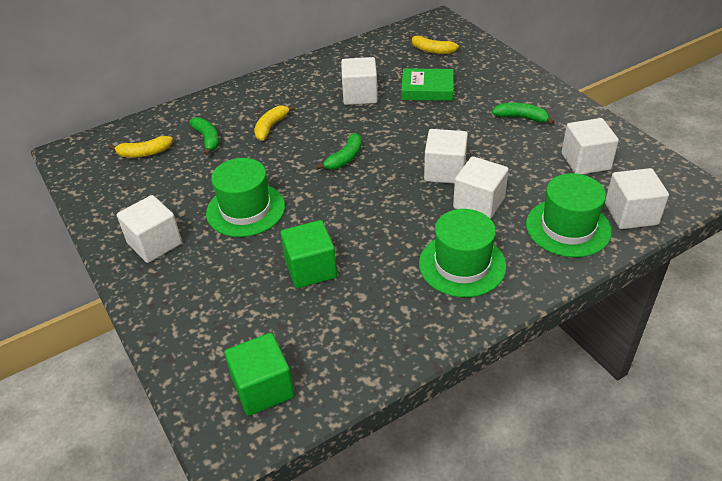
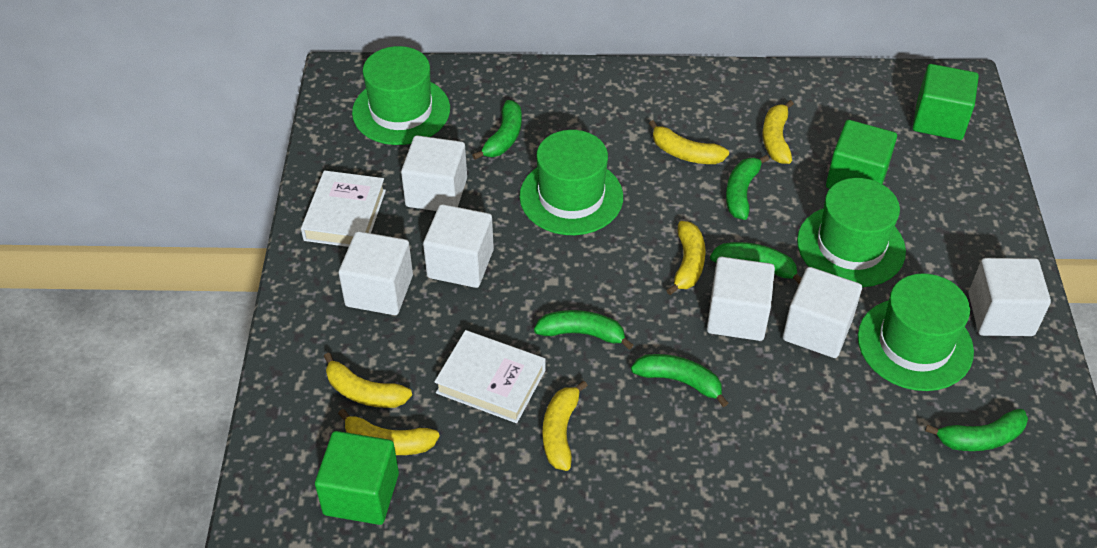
green banana: [189,117,219,155] [316,133,362,170] [492,103,554,125] = 3 -> [472,100,522,160] [534,310,633,350] [631,354,728,407] [710,242,802,284] [726,155,769,220] [925,409,1028,451] = 6
green book: [401,68,453,101] = 1 -> none = 0
green cube: [224,333,294,416] [280,220,337,288] = 2 -> [315,431,399,525] [826,120,897,189] [913,64,979,140] = 3
green hat: [206,158,285,237] [419,209,507,297] [526,173,612,258] = 3 -> [352,46,450,145] [519,130,623,235] [797,178,906,287] [858,273,974,391] = 4
white book: none = 0 -> [301,170,386,247] [434,330,546,423] = 2
yellow banana: [109,136,173,157] [254,105,295,141] [409,34,459,54] = 3 -> [324,352,412,408] [338,409,440,455] [543,381,588,471] [649,120,729,164] [666,221,706,295] [763,100,794,164] = 6

